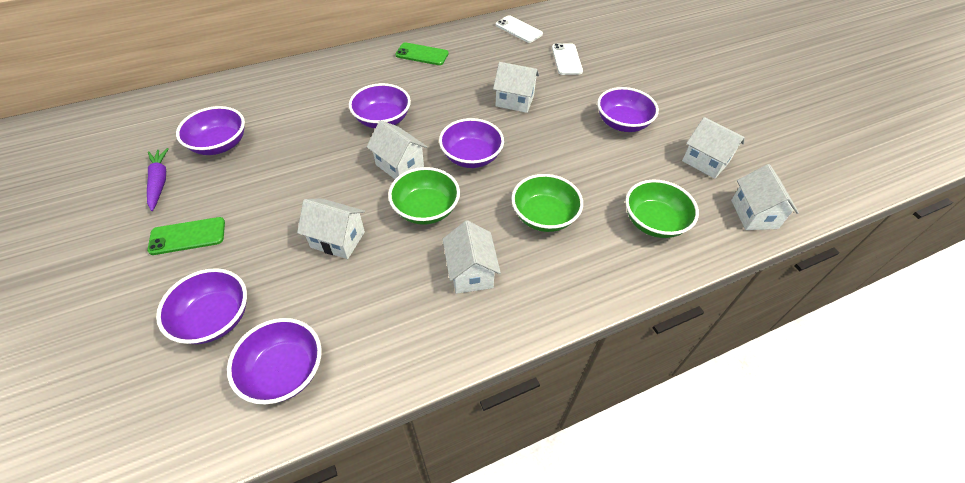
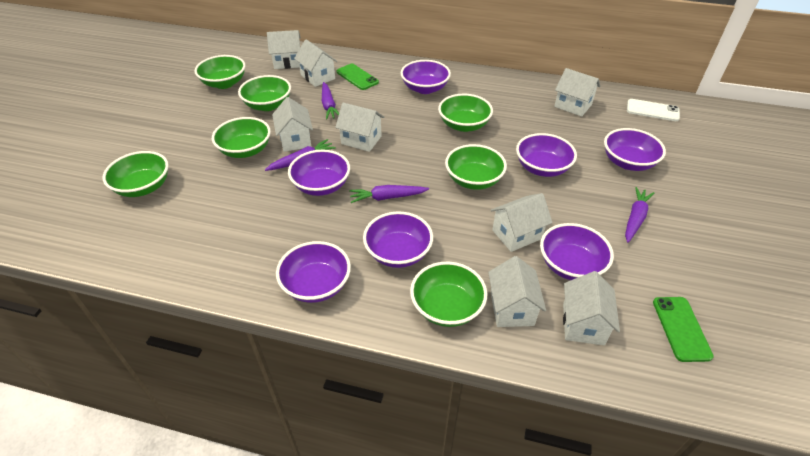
green bowl: [388,167,460,225] [511,174,583,232] [625,180,699,238] = 3 -> [103,151,169,197] [194,55,246,89] [212,117,271,158] [238,75,291,111] [410,262,487,327] [438,94,493,132] [445,144,507,190] = 7
purple bowl: [156,268,247,344] [176,106,245,155] [227,318,322,405] [349,83,411,128] [439,118,504,168] [597,87,659,132] = 6 -> [276,241,351,303] [288,150,350,196] [363,211,433,268] [401,60,451,94] [516,133,577,177] [540,223,614,280] [604,128,666,171] = 7
purple carrot: [147,148,169,211] = 1 -> [265,139,336,171] [322,82,339,120] [349,185,429,203] [625,187,654,243] = 4
white house: [297,199,365,259] [367,120,427,179] [443,220,501,294] [493,62,539,113] [682,117,745,179] [731,164,799,230] = 6 -> [267,30,301,69] [272,97,313,152] [294,39,337,87] [335,103,384,152] [488,256,546,327] [491,193,552,252] [554,68,600,117] [563,271,620,345] = 8
white phone: [496,15,543,43] [552,43,583,75] = 2 -> [627,99,680,121] = 1

